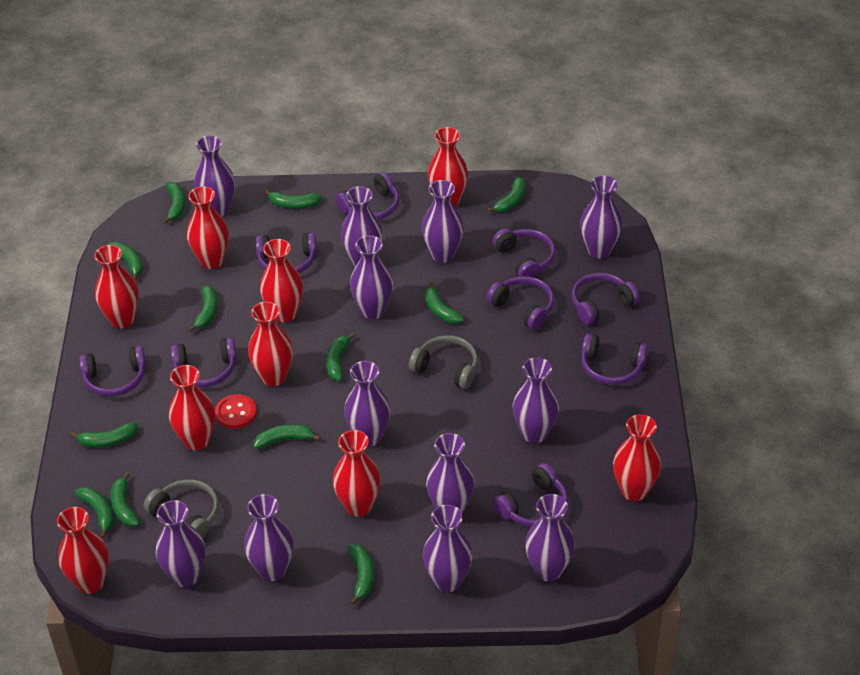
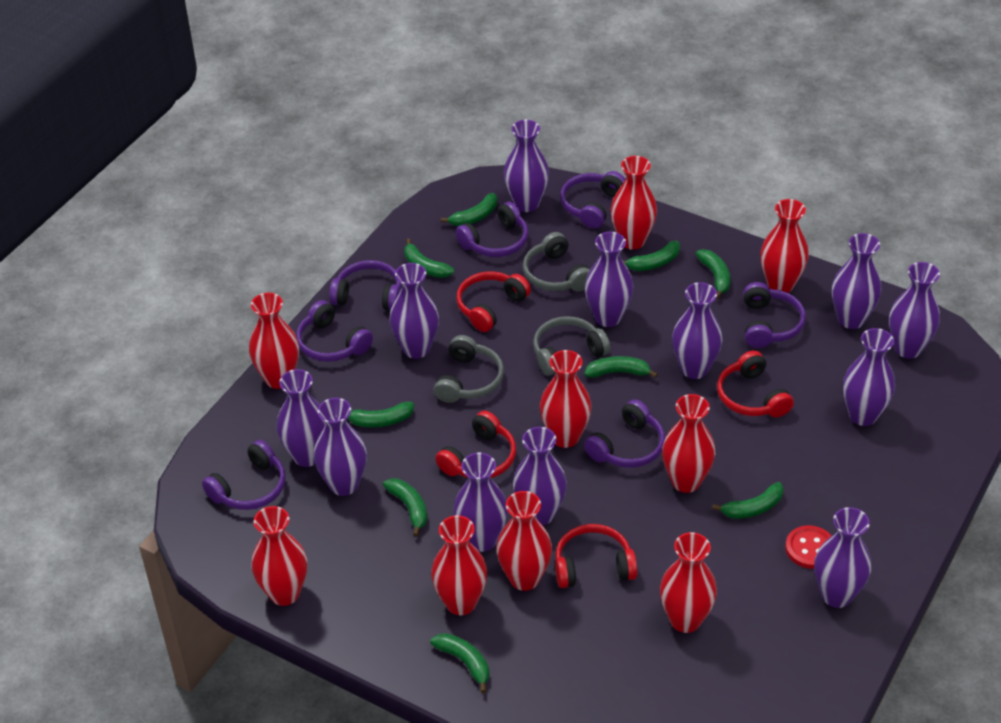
green banana: [70,422,138,448] [75,487,114,538] [107,242,143,281] [110,472,140,527] [163,182,185,224] [188,286,218,332] [254,424,321,449] [264,190,322,209] [326,333,355,381] [348,544,374,605] [425,281,464,324] [487,177,525,212] = 12 -> [348,402,414,427] [383,478,427,536] [404,238,454,278] [430,633,489,693] [441,193,497,226] [584,356,658,378] [622,241,680,271] [696,249,730,299] [712,482,784,519] = 9
grey headphones: [144,479,219,539] [409,335,478,389] = 2 -> [433,335,504,403] [523,232,590,292] [533,316,610,376] = 3
purple headphones: [79,346,146,397] [171,338,236,387] [256,232,317,273] [336,172,399,220] [486,276,554,330] [492,228,556,278] [492,463,568,527] [572,273,640,325] [581,333,648,385] = 9 -> [202,440,286,510] [296,300,373,362] [329,260,401,311] [455,202,528,257] [560,171,625,229] [584,399,665,468] [743,282,806,348] = 7
red headphones: none = 0 -> [435,411,516,478] [456,272,531,332] [555,524,637,588] [717,350,794,417] = 4

